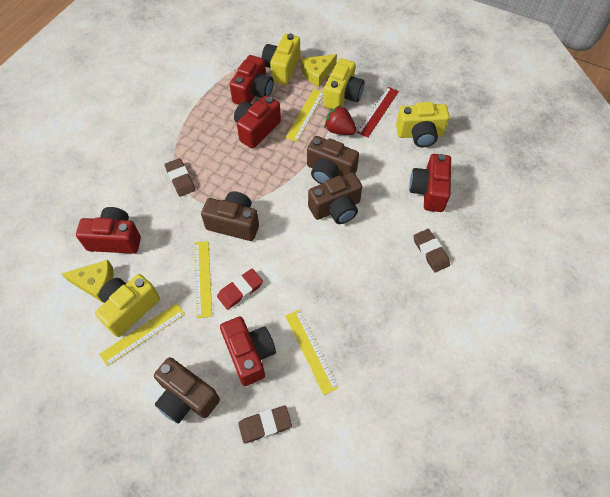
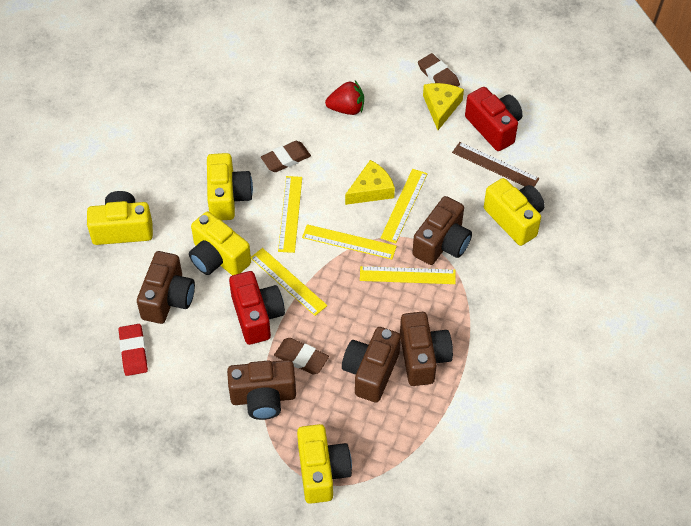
brown camera: [154,357,220,424] [201,191,259,241] [307,136,359,184] [308,172,362,224] = 4 -> [137,251,195,324] [227,360,296,420] [342,327,401,403] [400,312,453,386] [412,196,472,265] = 5
brown ruler: none = 0 -> [452,142,540,187] = 1
red camera: [76,207,141,254] [220,317,276,386] [230,55,274,105] [234,95,281,149] [409,154,451,212] = 5 -> [229,271,285,345] [465,87,523,151] = 2
red ruler: [357,87,399,138] = 1 -> none = 0
yellow camera: [95,274,160,337] [262,33,300,85] [323,58,364,110] [396,102,449,148] = 4 -> [87,191,153,245] [189,212,251,275] [207,153,253,220] [297,424,352,504] [484,178,545,246] = 5
yellow ruler: [100,303,185,366] [194,241,212,318] [285,89,324,142] [285,310,338,395] = 4 -> [251,248,327,316] [278,176,302,253] [302,224,397,259] [360,266,456,284] [381,169,428,243] = 5

